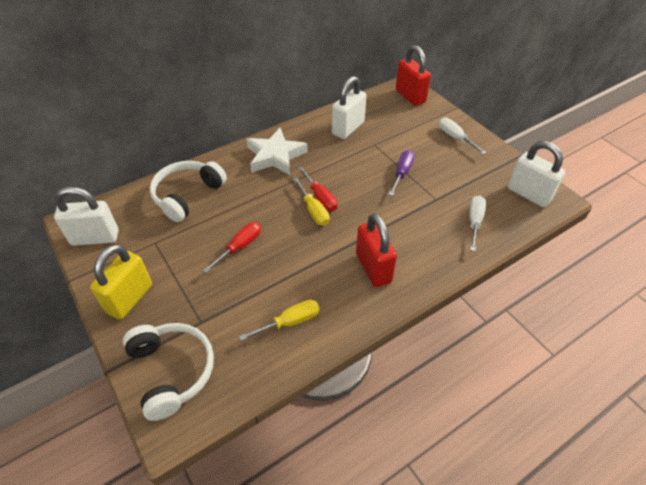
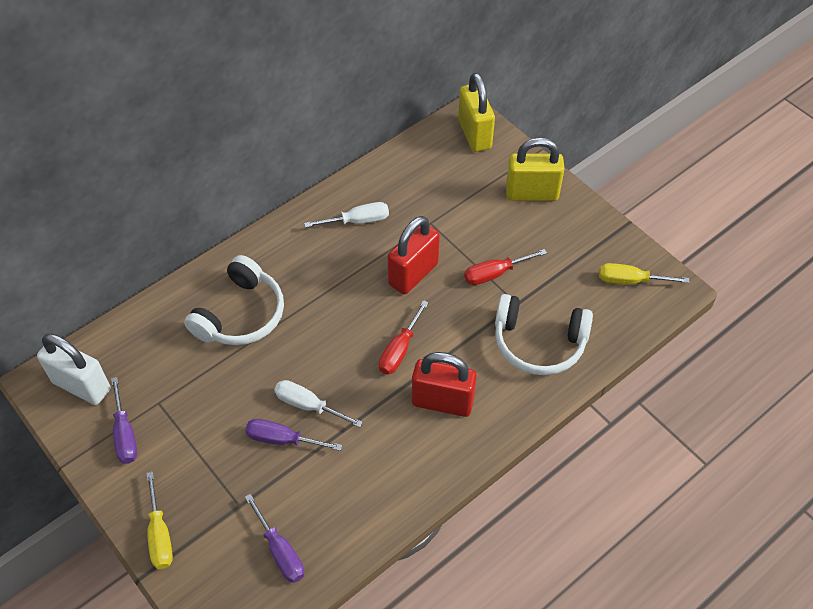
purple screwdriver: [389,150,415,196] = 1 -> [111,377,137,464] [245,419,342,451] [245,494,304,583] = 3
white padlock: [54,187,118,246] [332,76,366,139] [508,141,565,207] = 3 -> [37,333,110,405] = 1
white star: [246,127,307,175] = 1 -> none = 0
yellow padlock: [90,244,152,320] = 1 -> [458,73,495,152] [506,137,564,201] = 2

